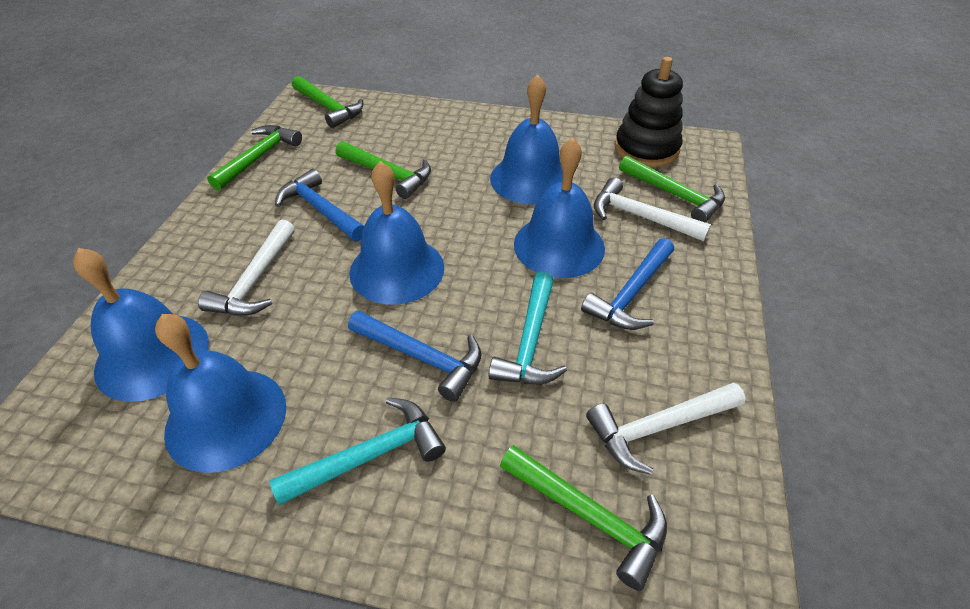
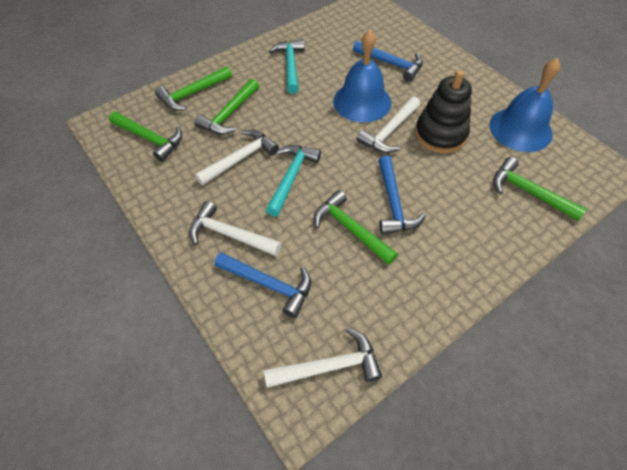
blue bell: [73,248,209,402] [155,314,286,473] [349,161,444,305] [490,74,563,204] [514,138,605,278] = 5 -> [333,30,391,123] [490,58,560,152] = 2
white hammer: [198,219,295,316] [586,382,746,475] [594,177,711,241] = 3 -> [189,201,281,256] [195,130,279,186] [264,328,382,388] [356,96,420,153] = 4

